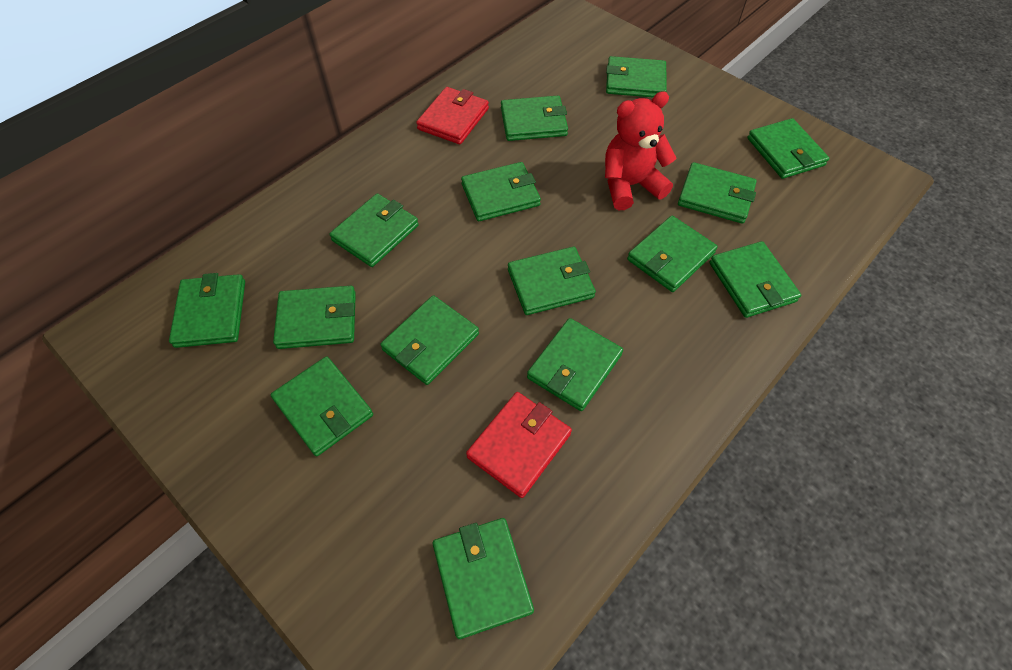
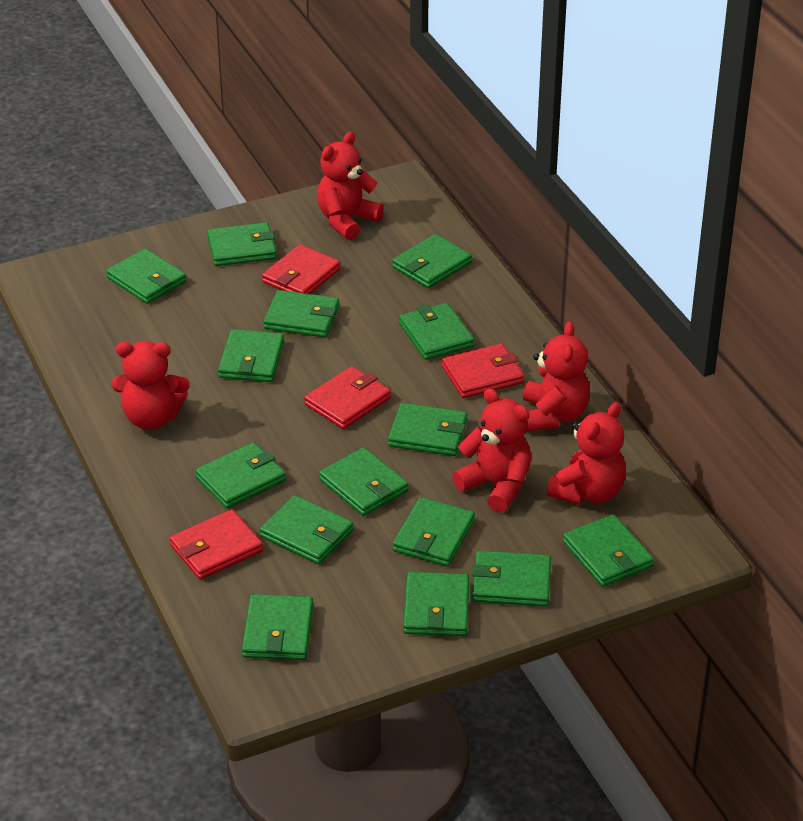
red teddy bear: [605,91,676,210] = 1 -> [112,341,189,430] [317,132,384,240] [452,388,531,513] [523,322,590,431] [547,402,626,505] = 5
red wallet: [416,87,489,144] [466,392,572,498] = 2 -> [170,509,263,580] [262,244,341,294] [304,366,391,429] [442,343,524,398] = 4

